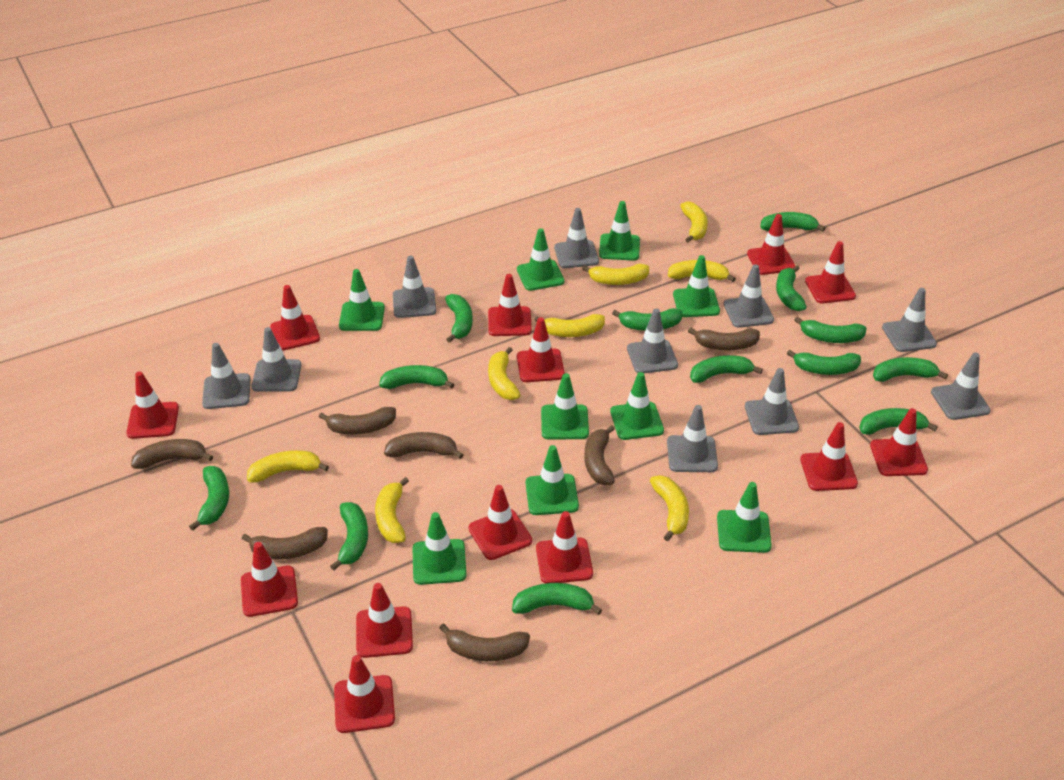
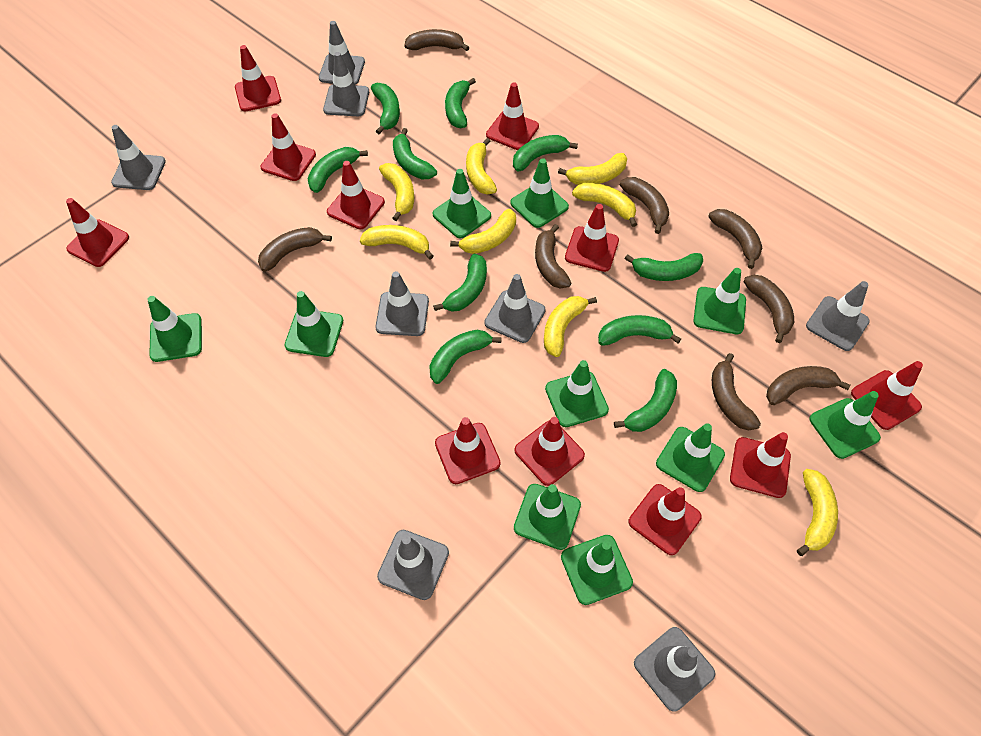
brown banana: [131,439,213,469] [241,527,328,560] [319,407,396,435] [384,432,464,459] [439,623,530,661] [584,425,615,485] [688,327,760,350] = 7 -> [258,227,332,272] [404,29,470,51] [535,224,571,289] [620,177,669,234] [709,209,762,269] [712,353,761,431] [744,275,794,343] [766,366,850,405] = 8
green banana: [189,466,229,531] [330,502,368,570] [379,365,454,389] [445,294,473,343] [512,583,602,615] [612,308,682,331] [690,355,763,383] [760,212,825,232] [776,265,806,311] [787,350,861,375] [795,317,867,343] [859,408,938,435] [873,357,948,382] = 13 -> [308,147,368,193] [371,83,400,134] [393,128,437,180] [429,330,502,384] [433,254,487,312] [445,78,476,128] [513,135,578,171] [598,315,681,346] [614,369,677,432] [625,253,703,281] = 10
green traffic cone: [339,269,385,331] [412,512,467,585] [517,228,565,291] [526,445,579,515] [541,373,589,439] [599,201,640,261] [610,372,664,440] [673,255,720,317] [717,482,772,553] = 9 -> [147,296,202,362] [285,291,343,357] [432,169,491,238] [510,158,569,228] [514,484,581,550] [545,360,609,427] [561,535,633,605] [656,423,725,492] [693,268,746,334] [809,391,881,459] = 10
grey traffic cone: [202,343,250,409] [251,327,302,392] [393,255,436,318] [554,208,599,268] [627,308,678,373] [667,405,718,472] [723,264,774,328] [745,368,799,435] [882,288,937,352] [931,353,991,420] = 10 -> [111,125,166,190] [319,21,365,85] [323,52,369,116] [376,271,429,336] [377,530,449,600] [484,274,546,343] [634,627,715,712] [806,281,870,351] = 8
red traffic cone: [126,371,179,439] [241,542,298,617] [270,285,320,351] [334,655,395,733] [356,583,413,658] [469,485,532,560] [488,274,532,336] [517,317,565,382] [536,511,593,583] [747,214,796,275] [800,422,858,491] [805,241,856,303] [870,408,928,476] = 13 -> [66,198,129,267] [235,45,281,111] [261,113,316,181] [327,161,385,229] [435,417,501,484] [486,82,539,150] [515,417,585,486] [565,204,619,272] [629,484,701,555] [730,432,791,498] [851,361,923,430] = 11

